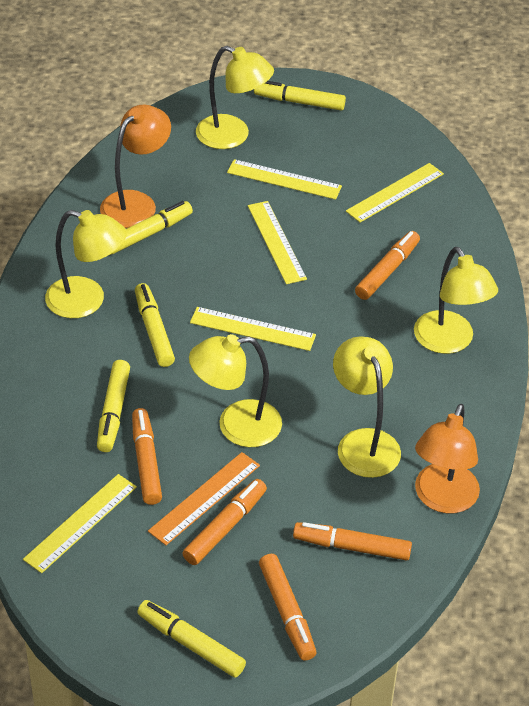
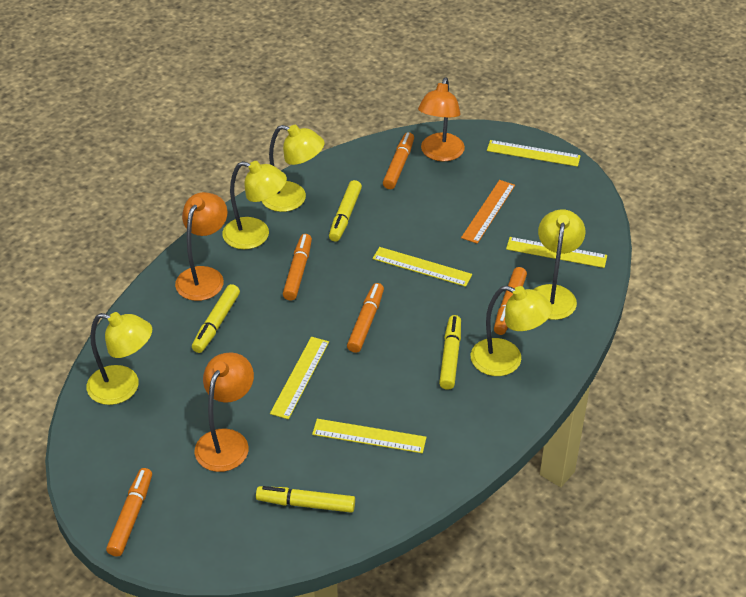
orange lamp: [100,105,171,228] [415,404,480,513] = 2 -> [175,192,227,301] [194,352,254,472] [418,78,465,161] = 3
yellow marker: [97,360,130,452] [111,201,193,254] [135,283,175,367] [137,600,246,678] [254,81,346,111] = 5 -> [192,284,240,353] [256,486,355,513] [329,180,362,242] [439,315,461,390] = 4

